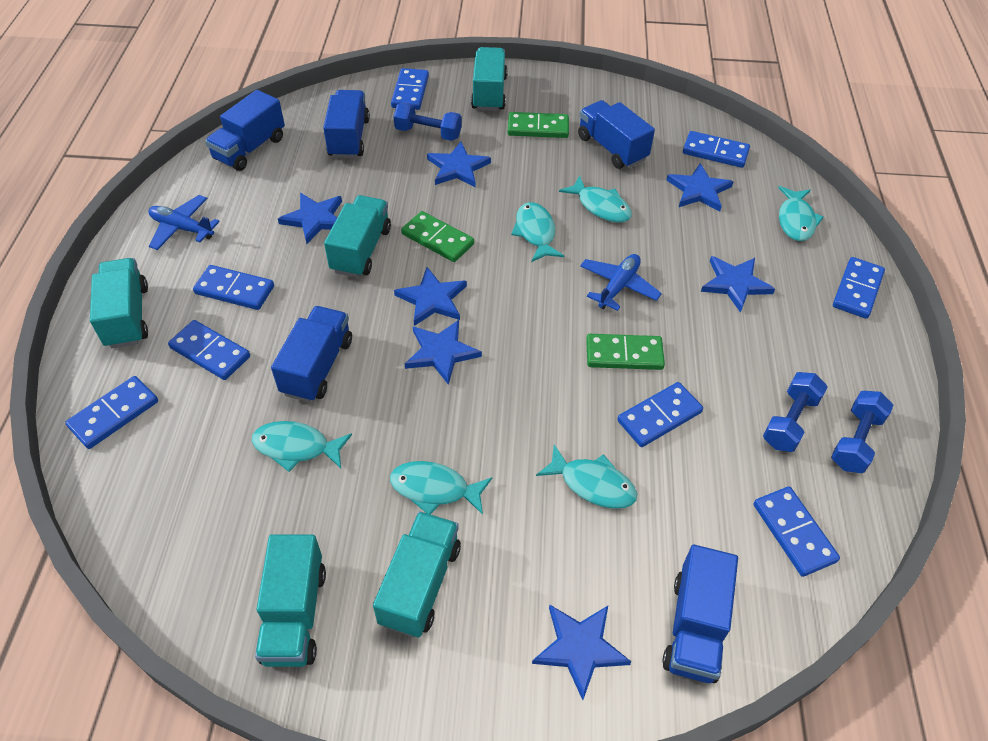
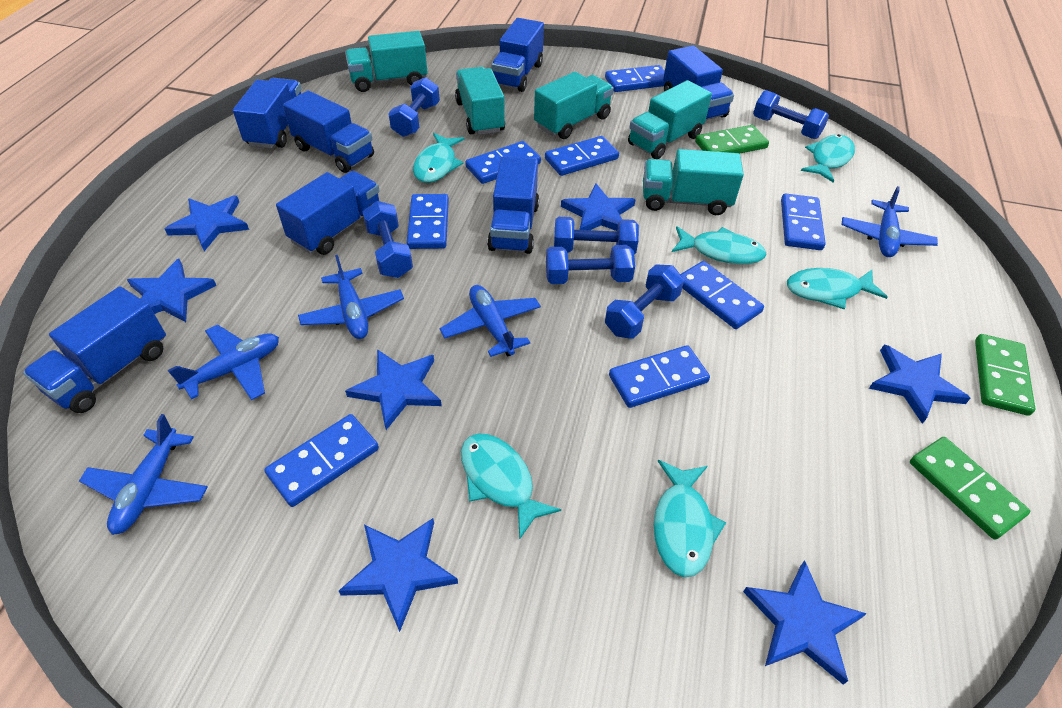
blue dumbbell: [393,102,462,141] [763,372,827,452] [831,391,894,473] = 3 -> [362,201,413,278] [388,77,440,137] [546,245,635,284] [554,217,639,254] [605,264,684,339] [753,90,829,139] = 6
blue plane: [148,195,220,250] [580,254,662,311] = 2 -> [79,414,207,535] [168,325,279,400] [298,255,404,339] [440,285,541,357] [842,186,938,257] = 5
blue truck: [205,90,285,171] [271,306,352,402] [323,90,370,158] [578,100,655,169] [662,545,738,683] = 5 -> [23,286,166,413] [233,78,302,149] [276,171,380,255] [283,91,374,173] [487,156,539,254] [491,18,544,92] [663,46,734,120] = 7

